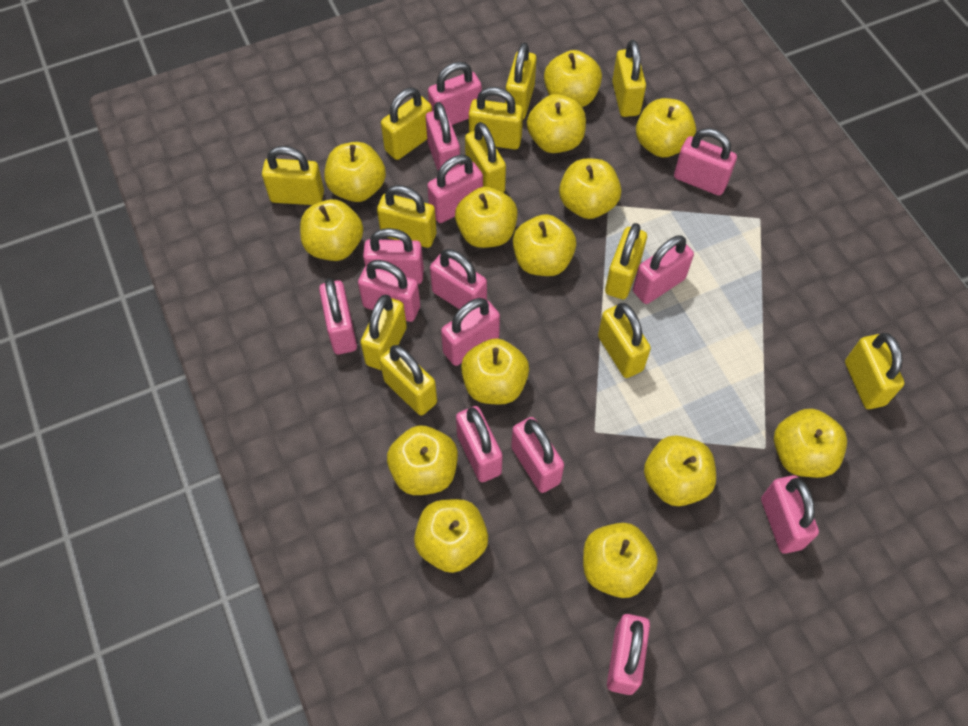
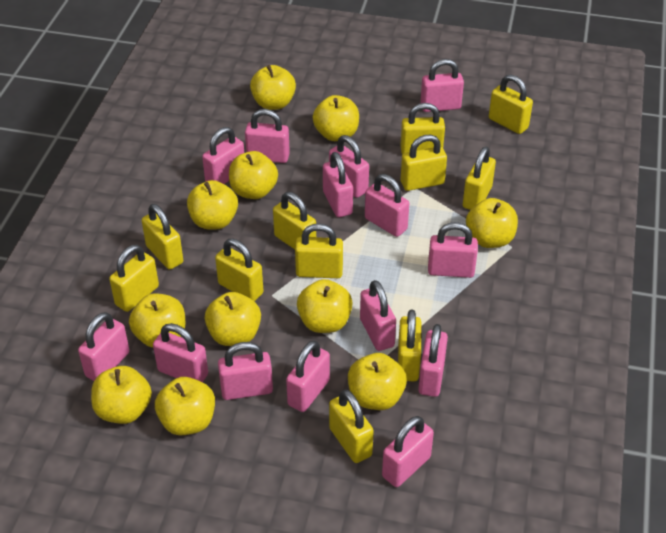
yellow apple: [300,199,363,261] [325,142,386,202] [387,426,458,495] [414,499,488,573] [455,187,518,248] [461,338,529,405] [513,214,576,276] [527,94,586,153] [544,50,602,107] [559,159,621,219] [583,523,658,598] [636,98,696,157] [644,436,716,506] [774,409,847,478] = 14 -> [91,366,152,424] [129,293,186,348] [155,377,215,436] [187,180,238,230] [205,292,261,346] [229,151,278,199] [250,65,296,110] [297,279,353,333] [313,95,359,141] [348,353,407,410] [466,198,518,248] = 11
yellow padlock: [262,146,324,205] [360,295,407,371] [377,185,436,248] [380,345,437,415] [381,88,432,160] [465,122,506,193] [469,87,523,150] [505,42,537,119] [598,303,651,378] [605,223,647,299] [612,40,646,117] [845,333,904,409] = 12 -> [109,244,159,312] [142,204,183,270] [215,239,264,301] [273,192,316,249] [295,223,343,278] [329,390,374,463] [398,310,421,381] [400,103,445,155] [401,135,447,191] [463,147,496,210] [489,75,533,134] = 11

